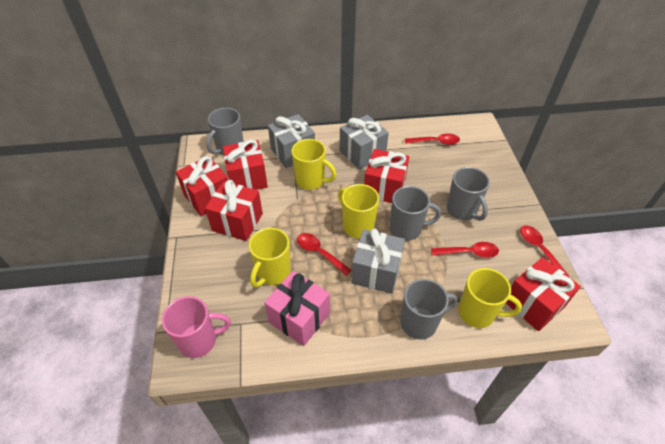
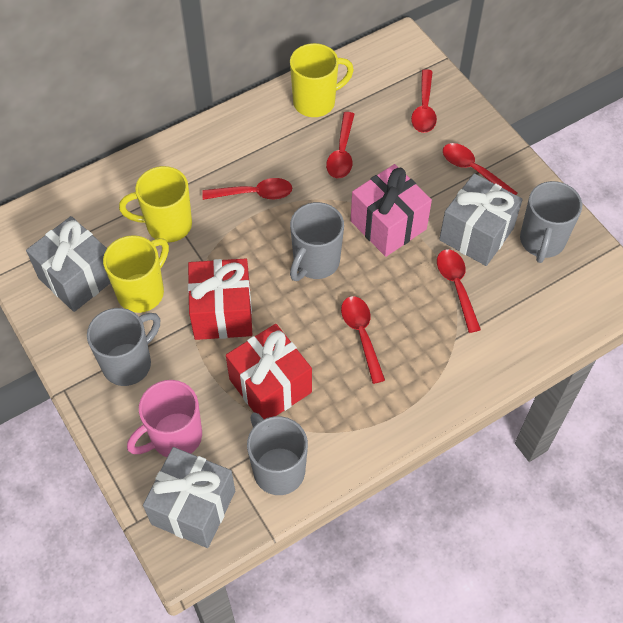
red gift: [176,156,228,216] [205,180,263,241] [223,140,268,190] [364,149,409,203] [506,257,581,331] = 5 -> [188,259,252,340] [226,324,312,419] = 2
red spoon: [297,233,352,276] [405,133,460,145] [431,242,499,258] [520,225,569,277] = 4 -> [202,178,292,200] [326,112,354,178] [341,296,385,384] [411,69,437,133] [437,249,481,333] [443,143,518,195] = 6
yellow mug: [249,228,291,288] [291,139,337,190] [338,184,379,238] [458,268,522,328] = 4 -> [103,235,169,313] [119,166,192,243] [290,43,354,117] = 3

